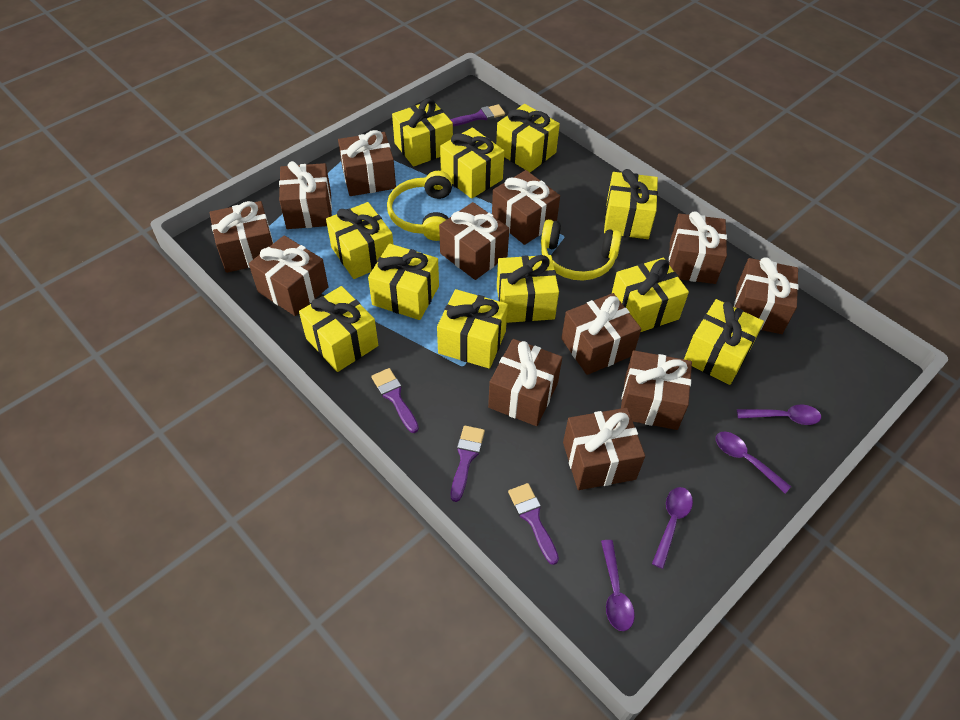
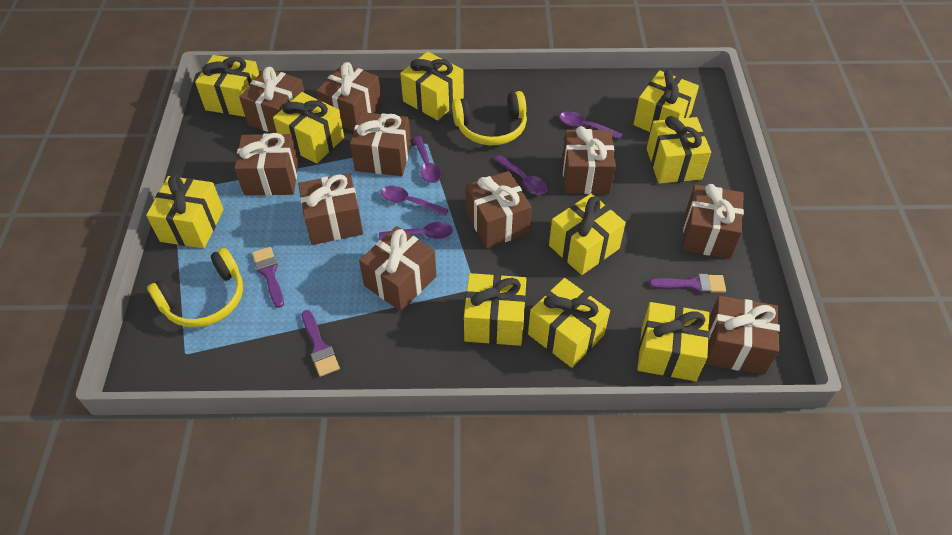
brown gift: [210,201,273,273] [249,235,328,316] [279,161,332,229] [338,130,396,196] [439,202,509,280] [488,339,562,426] [492,170,560,245] [561,293,641,375] [563,408,645,490] [621,350,692,430] [669,211,727,284] [734,257,799,334] = 12 -> [234,133,299,196] [239,67,305,133] [298,173,363,245] [316,62,382,131] [350,112,411,176] [359,226,436,311] [465,171,532,248] [562,126,616,194] [682,184,744,259] [706,296,780,375] = 10
purple brush: [371,368,419,433] [450,104,505,126] [451,425,485,502] [508,483,559,565] = 4 -> [252,247,284,308] [302,310,340,377] [649,274,726,293] = 3
purple spoon: [601,540,635,631] [652,487,693,569] [716,432,791,493] [737,404,821,425] = 4 -> [379,222,453,240] [381,186,449,216] [413,136,441,183] [494,155,548,195] [559,111,623,139] = 5
yellow gift: [299,286,378,372] [326,202,393,279] [368,244,439,320] [392,99,453,167] [437,289,508,369] [440,127,504,199] [496,104,560,172] [497,255,559,323] [604,169,658,239] [612,258,689,332] [684,299,764,385] = 11 -> [146,175,224,249] [195,55,259,117] [273,92,344,164] [400,51,464,120] [464,273,526,346] [528,278,610,368] [549,194,626,275] [633,70,699,132] [637,302,709,381] [647,116,711,184] = 10

